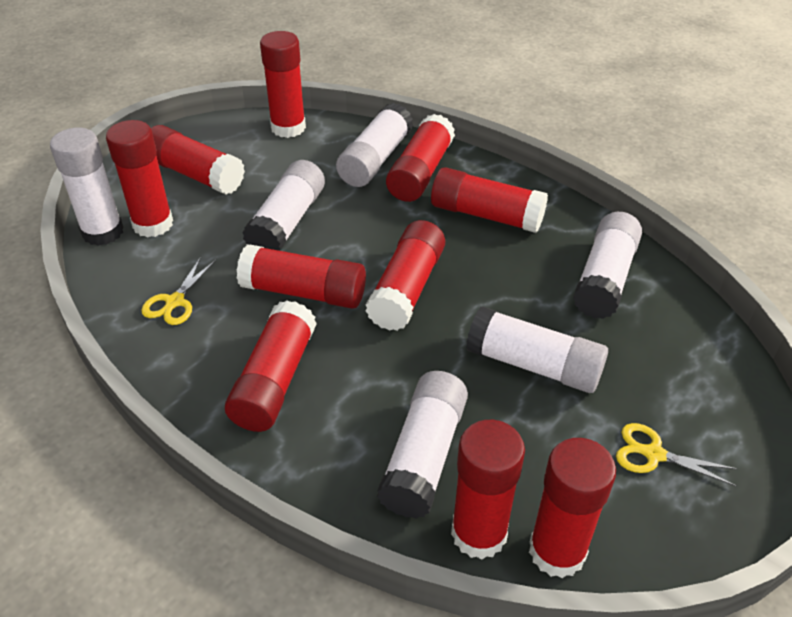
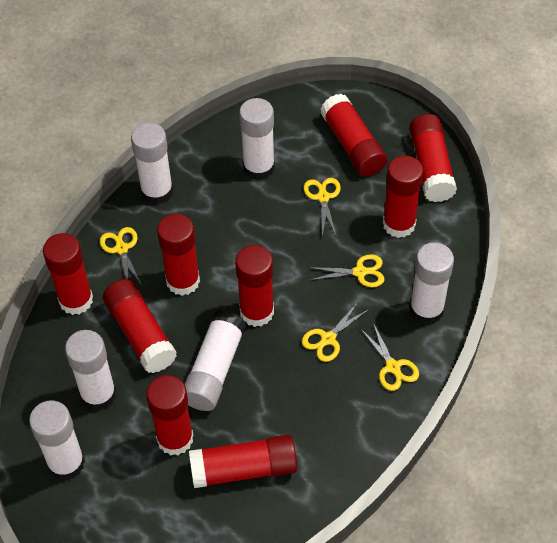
red glue stick: [106,120,173,238] [151,125,245,195] [225,300,317,432] [237,244,366,309] [260,31,306,138] [365,220,445,331] [386,114,455,202] [431,167,548,233] [451,420,525,559] [529,438,616,578] = 10 -> [43,233,93,315] [103,279,177,373] [146,375,193,455] [157,214,200,296] [189,435,297,488] [235,245,274,327] [320,94,387,176] [383,155,423,238] [409,114,457,202] = 9
yellow scissors: [141,257,216,325] [616,423,738,486] = 2 -> [100,227,141,284] [302,301,369,362] [304,178,341,237] [308,255,385,287] [360,323,419,391] = 5

